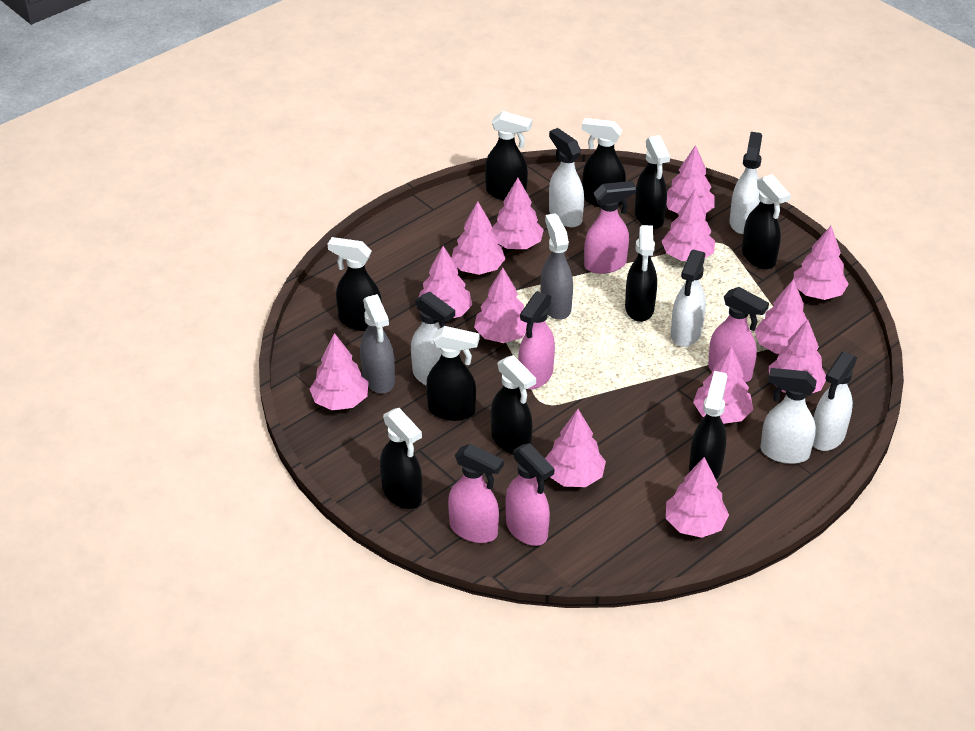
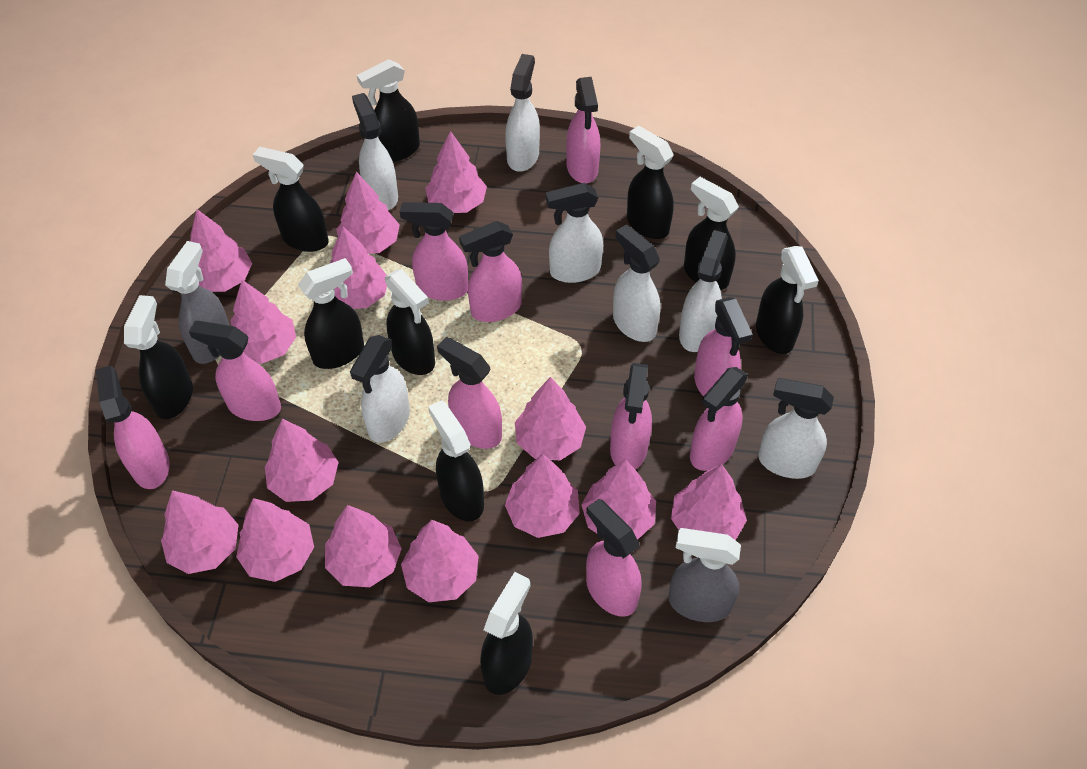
pink spray bottle: [448,444,504,543] [505,443,555,546] [518,291,555,389] [584,181,636,274] [708,287,769,382] = 5 -> [96,365,170,489] [189,321,281,421] [400,202,468,301] [437,337,502,449] [459,221,522,322] [566,77,600,183] [586,499,642,617] [610,363,652,469] [690,367,748,471] [694,297,753,397] = 10
pink tree: [310,333,369,410] [419,246,472,318] [452,201,506,275] [474,268,527,343] [491,178,544,249] [545,409,606,487] [662,189,715,261] [666,145,715,213] [666,457,729,538] [693,346,753,424] [754,279,807,354] [769,319,826,393] [794,226,849,300] = 13 -> [161,490,238,574] [190,209,252,292] [230,280,296,364] [236,498,314,582] [265,419,339,502] [325,505,402,587] [330,226,387,309] [336,172,400,254] [401,520,479,602] [425,131,487,213] [505,454,580,538] [515,377,586,460] [581,459,656,540] [671,464,747,540] = 14
white spray bottle: [411,292,455,385] [549,128,584,227] [671,250,706,347] [730,132,762,234] [761,368,817,464] [813,351,857,451] = 6 -> [350,335,410,443] [352,93,398,210] [505,54,540,172] [546,183,603,283] [613,225,661,342] [679,230,728,352] [758,378,834,479] = 7

